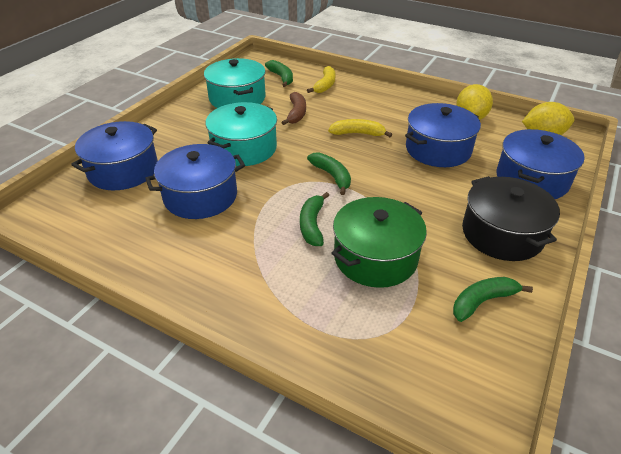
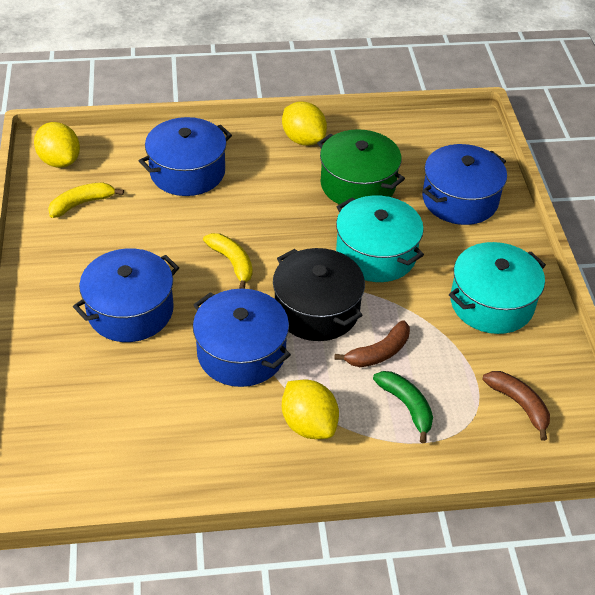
brown banana: [281,92,306,125] = 1 -> [334,320,410,367] [483,371,550,441] = 2
green banana: [265,60,293,87] [300,192,329,246] [307,152,351,195] [453,277,533,322] = 4 -> [373,371,433,443] = 1
yellow lemon: [456,84,493,120] [522,102,574,135] = 2 -> [34,122,80,168] [282,102,327,146] [282,380,339,439] = 3

